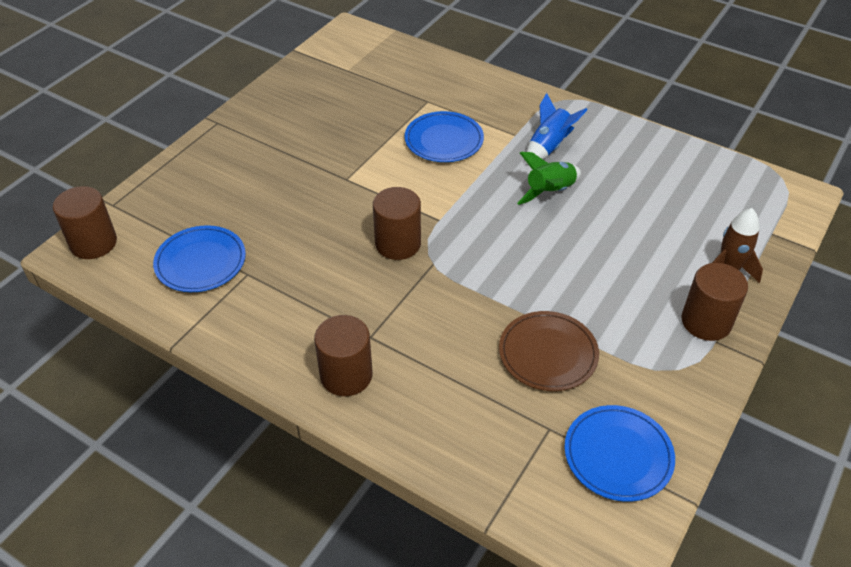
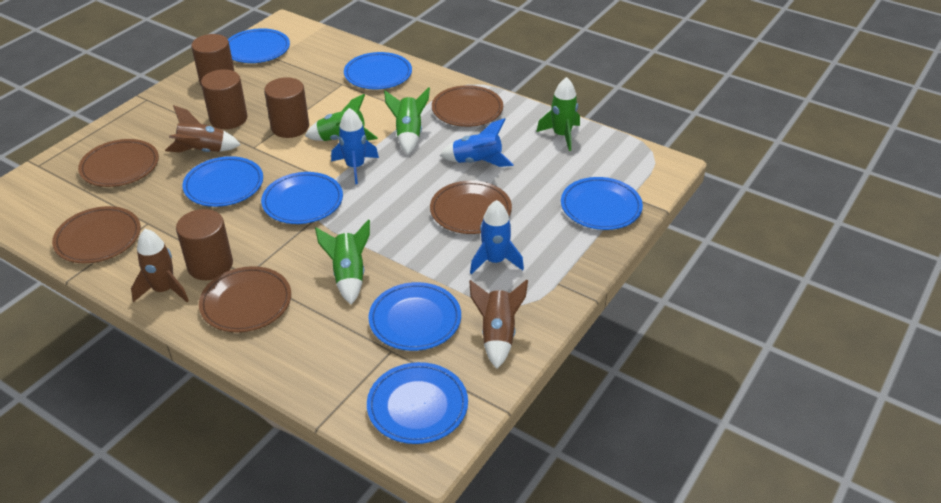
blue plate: [153,225,246,292] [405,111,484,162] [564,405,675,502] = 3 -> [182,156,263,207] [228,28,290,63] [261,172,343,224] [344,52,412,89] [367,362,468,444] [368,282,461,351] [561,177,643,230] = 7
blue rocket: [526,93,588,164] = 1 -> [331,108,379,184] [439,118,514,167] [470,200,524,275] = 3
brown plate: [499,311,599,391] = 1 -> [52,206,141,263] [78,139,159,187] [199,266,291,332] [430,181,512,234] [432,85,503,127] = 5
brown rocket: [712,208,763,283] = 1 -> [131,229,189,302] [165,105,241,153] [469,279,528,369] = 3
green rocket: [517,152,581,205] = 1 -> [305,94,378,141] [315,220,370,305] [384,87,430,154] [536,77,580,151] = 4

